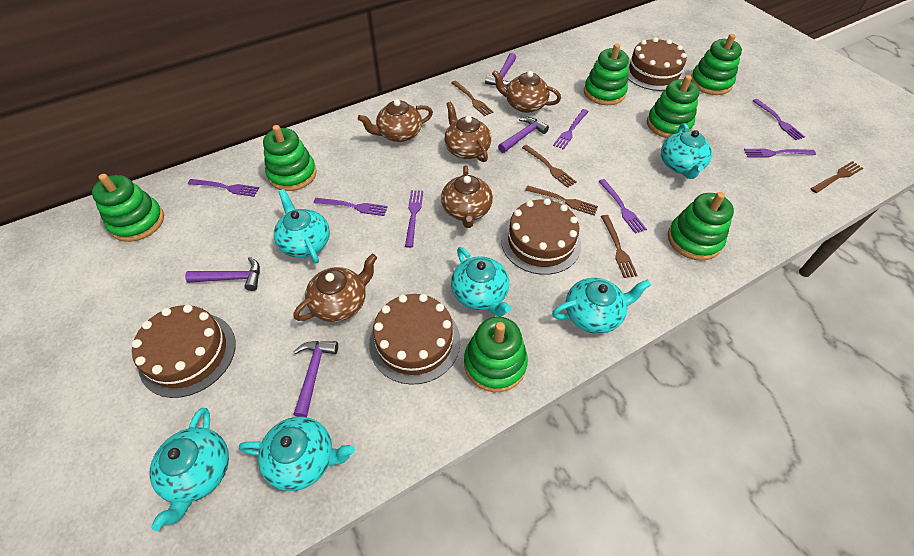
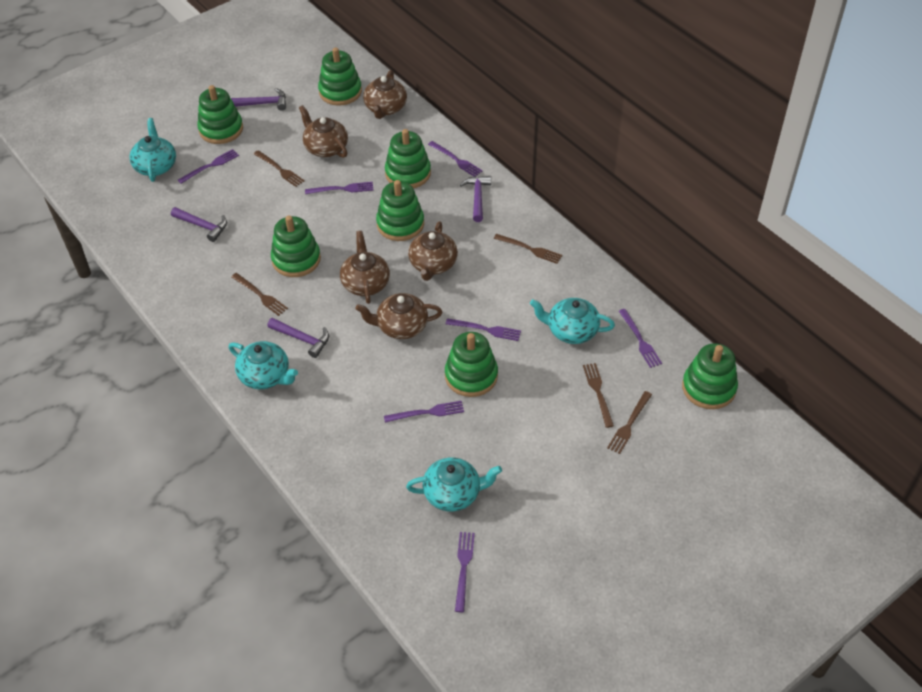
brown cake: [132,305,236,398] [369,294,461,385] [501,198,581,275] [628,37,687,91] = 4 -> none = 0
turquoise teapot: [150,408,229,531] [239,417,355,491] [274,189,330,263] [451,247,511,317] [552,278,651,334] [661,123,712,179] = 6 -> [129,118,176,182] [229,341,298,389] [406,458,502,512] [530,298,615,344] = 4

